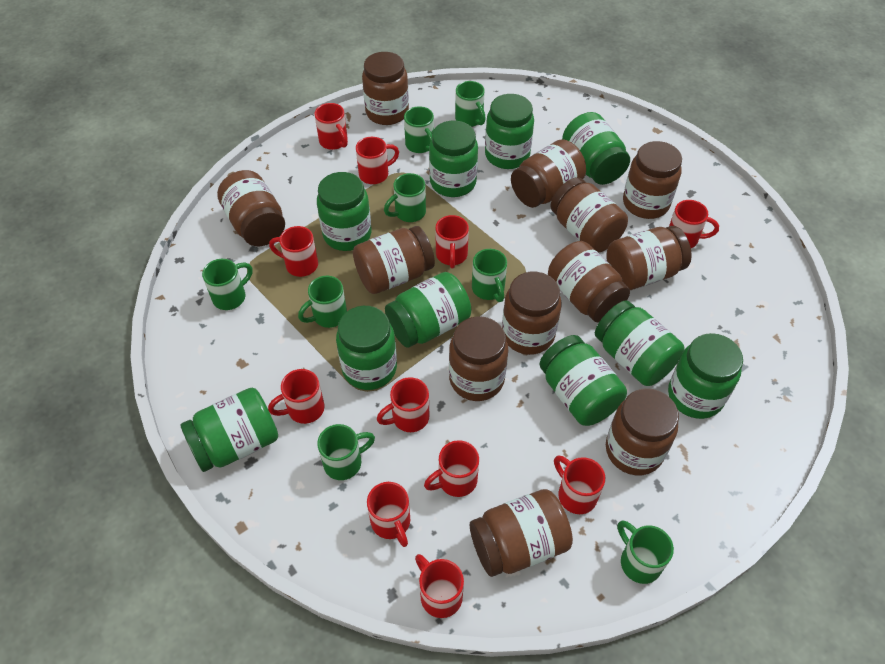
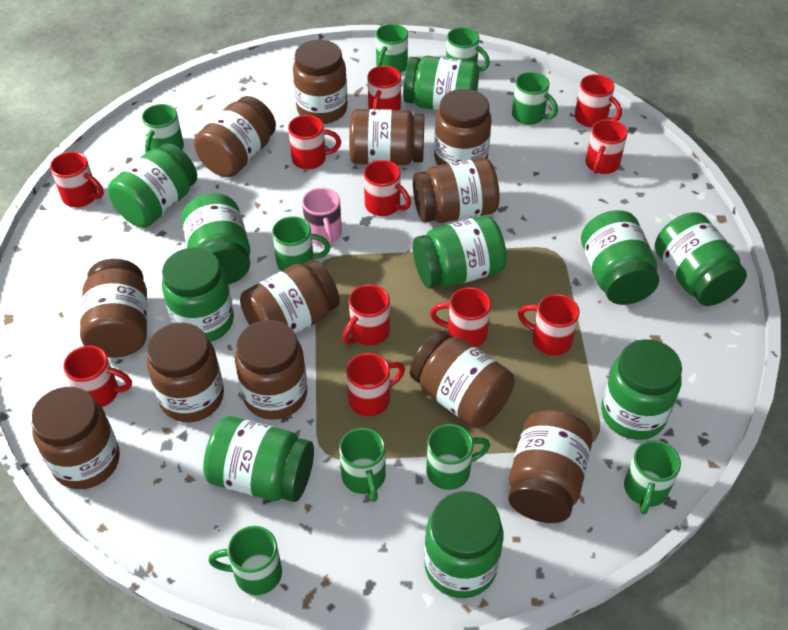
green mug: [202,259,252,310] [298,276,347,328] [317,424,375,480] [384,173,426,222] [404,106,434,153] [455,81,486,127] [472,249,507,302] [617,520,674,584] = 8 -> [142,104,184,152] [208,526,282,595] [272,216,331,271] [339,428,386,502] [376,24,408,73] [426,424,490,490] [446,27,490,72] [512,72,558,125] [624,440,681,515] = 9
pink mug: none = 0 -> [302,188,342,246] = 1

